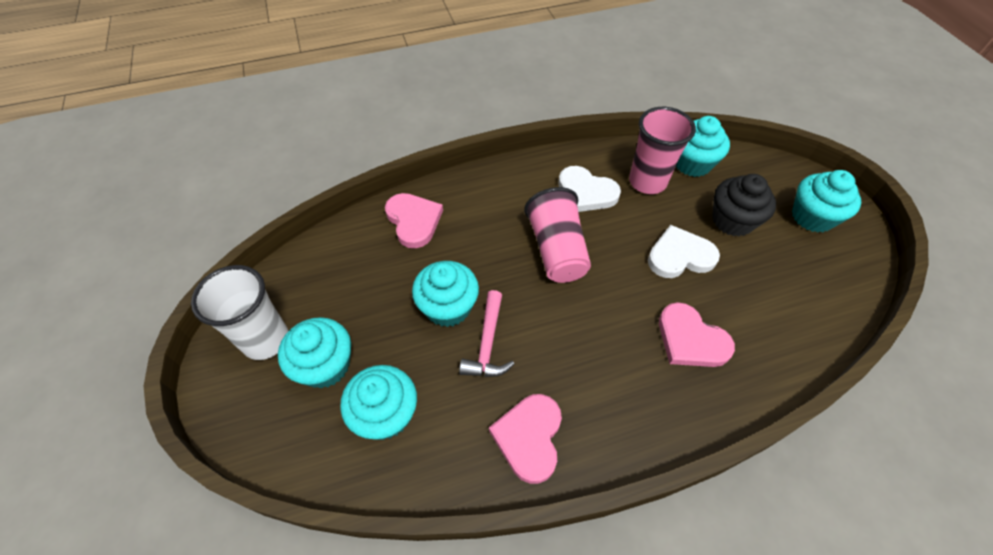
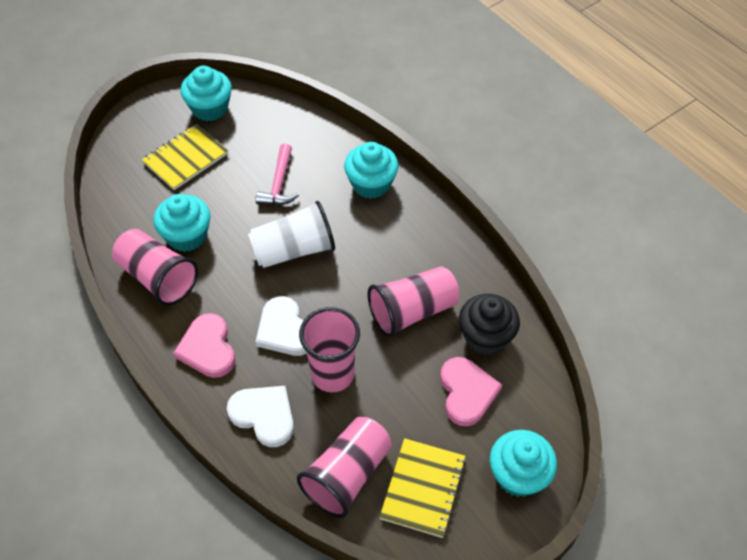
pink cup: [524,187,591,283] [629,107,696,194] = 2 -> [112,229,198,306] [297,417,392,518] [299,307,360,392] [367,266,460,338] = 4
pink heart: [385,193,443,248] [489,394,562,484] [659,302,735,367] = 3 -> [173,313,235,378] [440,357,502,426] = 2
turquoise cupcake: [278,317,351,388] [340,365,417,440] [412,261,479,327] [676,116,730,177] [792,170,861,233] = 5 -> [153,194,210,252] [180,66,232,121] [344,142,398,199] [490,430,557,497] = 4
yellow notebook: none = 0 -> [142,124,228,190] [379,438,466,538] = 2

